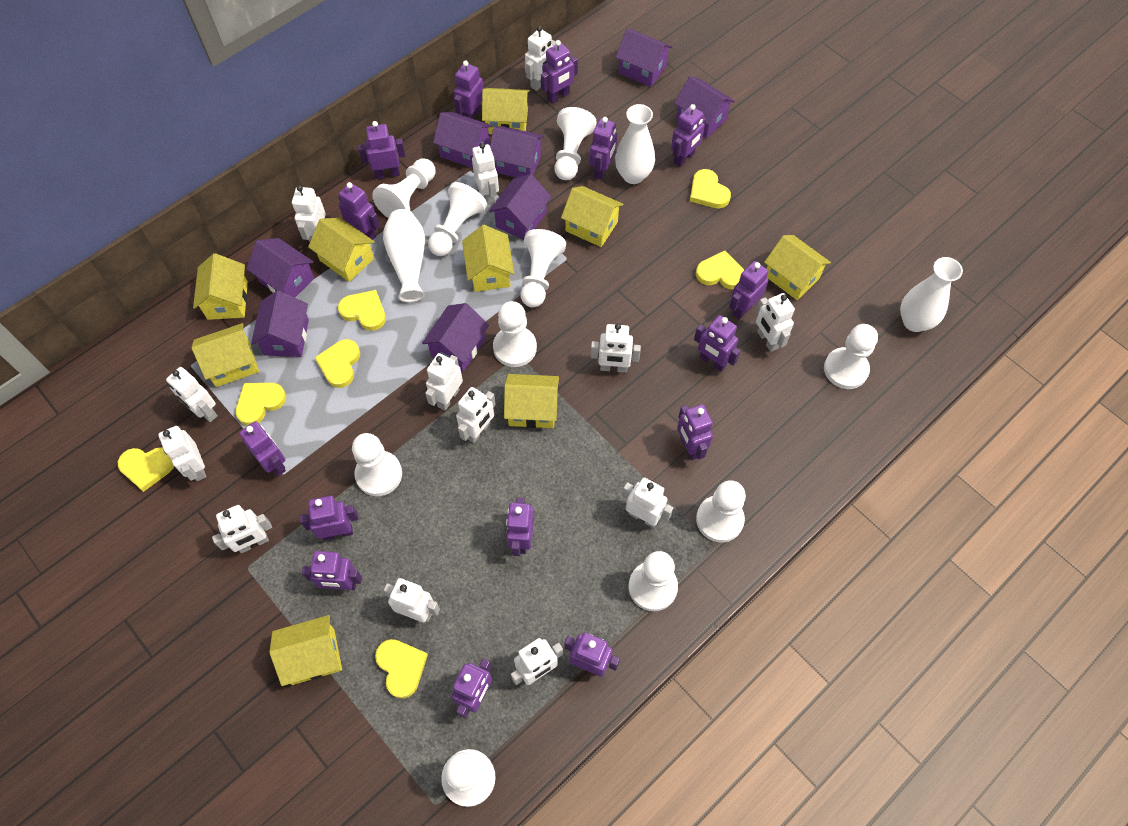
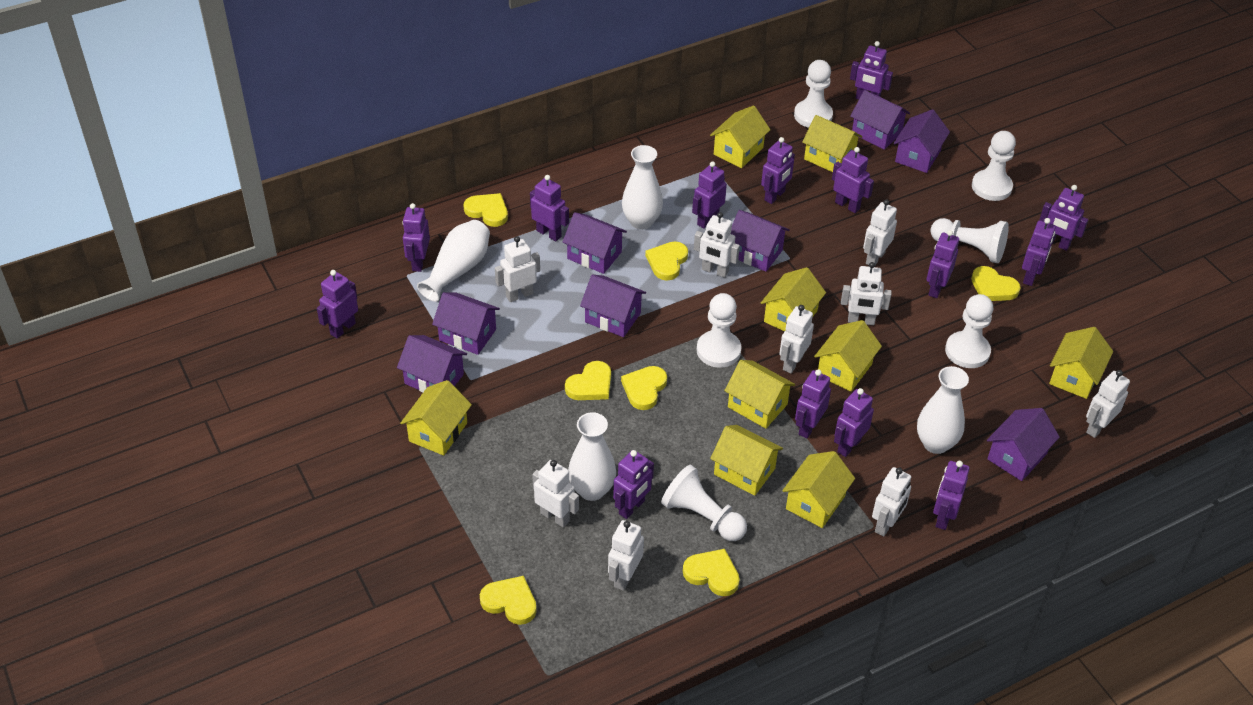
purple robot: [239,421,286,477] [300,496,358,540] [302,551,362,590] [338,182,380,240] [358,121,405,179] [452,658,492,719] [454,60,484,119] [506,498,534,556] [541,40,578,103] [564,633,620,677] [590,117,617,180] [671,104,706,167] [677,404,713,460] [694,315,740,372] [729,261,769,320] = 15 -> [317,270,358,339] [402,203,430,272] [530,175,569,241] [613,450,654,519] [692,161,727,228] [761,137,795,204] [795,369,831,439] [832,147,874,213] [834,388,874,457] [850,41,893,100] [926,230,959,298] [933,461,970,530] [1022,218,1056,286] [1039,185,1088,251] = 14
white pawn: [352,433,402,496] [372,158,436,218] [428,182,487,256] [441,749,496,807] [493,301,537,367] [520,229,566,307] [554,107,597,180] [628,551,678,611] [696,480,746,542] [824,324,878,389] = 10 -> [661,465,747,541] [697,293,742,368] [794,60,833,128] [931,218,1009,263] [945,294,993,368] [972,131,1016,201] = 6
white robot: [158,426,206,481] [166,367,218,422] [212,505,272,553] [292,185,326,242] [384,578,440,623] [425,353,463,411] [456,387,496,443] [472,143,499,205] [511,638,563,685] [525,26,556,91] [591,323,641,373] [622,477,673,528] [756,293,795,352] = 13 -> [495,236,540,302] [532,460,579,528] [608,520,644,591] [694,212,740,278] [779,305,814,374] [841,262,892,325] [863,200,897,265] [872,467,911,537] [1086,370,1130,438] = 9
white vase: [383,209,425,302] [615,104,655,184] [900,257,963,332] = 3 -> [417,220,490,302] [568,412,616,501] [622,145,663,230] [917,366,969,454] = 4

